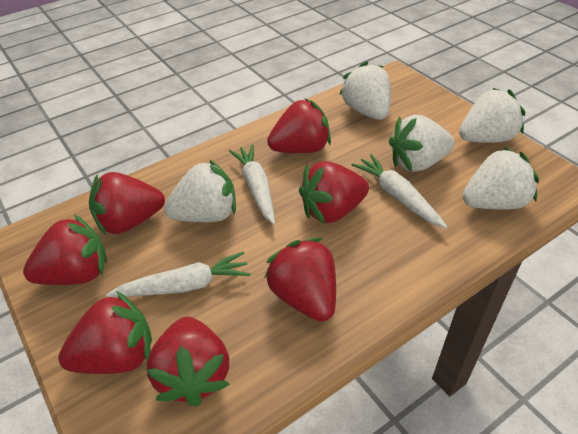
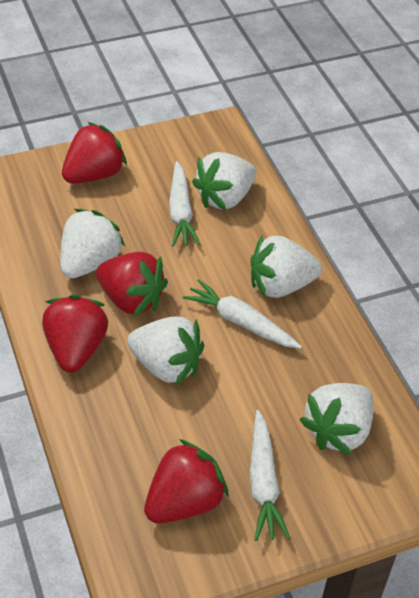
red strawberry: [23,214,107,285] [58,291,152,374] [89,172,165,236] [146,317,230,407] [264,238,336,322] [267,99,331,153] [299,161,369,224] = 7 -> [42,294,108,373] [62,122,127,184] [96,252,168,316] [144,439,229,523] = 4

